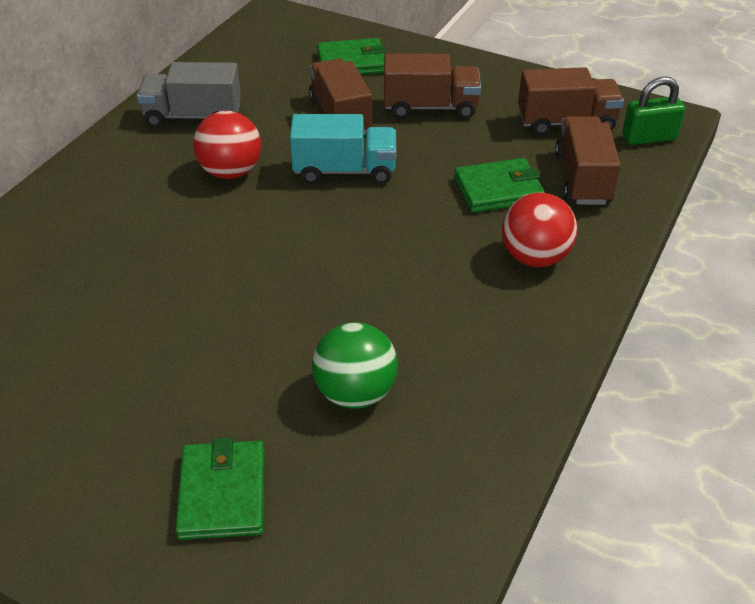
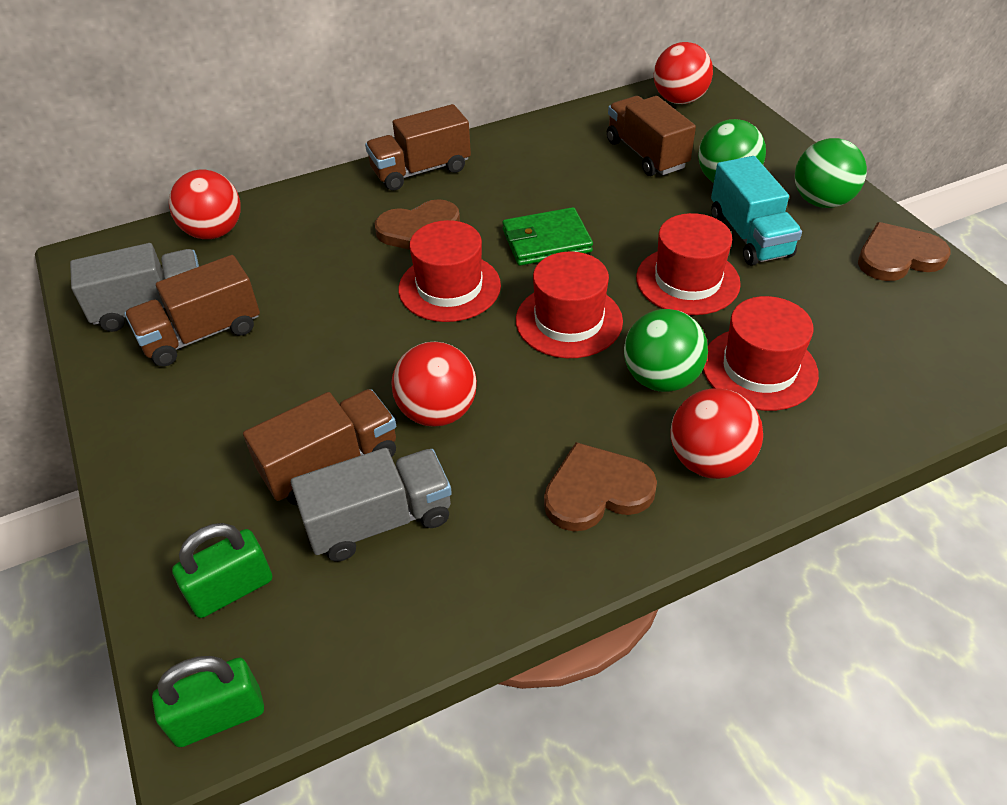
brown heart: none = 0 -> [375,199,460,250] [544,442,657,531] [858,222,951,281] = 3
green ball: [312,322,398,409] = 1 -> [624,309,708,392] [698,119,766,183] [795,138,867,208] = 3
green padlock: [622,76,685,145] = 1 -> [152,656,264,747] [172,523,272,618] = 2
green wallet: [175,437,265,540] [317,38,386,75] [454,158,545,213] = 3 -> [502,207,593,266] = 1
grey truck: [137,62,241,127] = 1 -> [70,243,199,332] [291,448,452,561] = 2
red ball: [193,111,261,179] [502,193,577,267] = 2 -> [169,170,241,239] [391,342,477,427] [654,42,713,104] [670,388,763,479] = 4
red hat: none = 0 -> [399,220,501,322] [516,252,623,358] [636,213,741,315] [703,296,819,411] = 4

